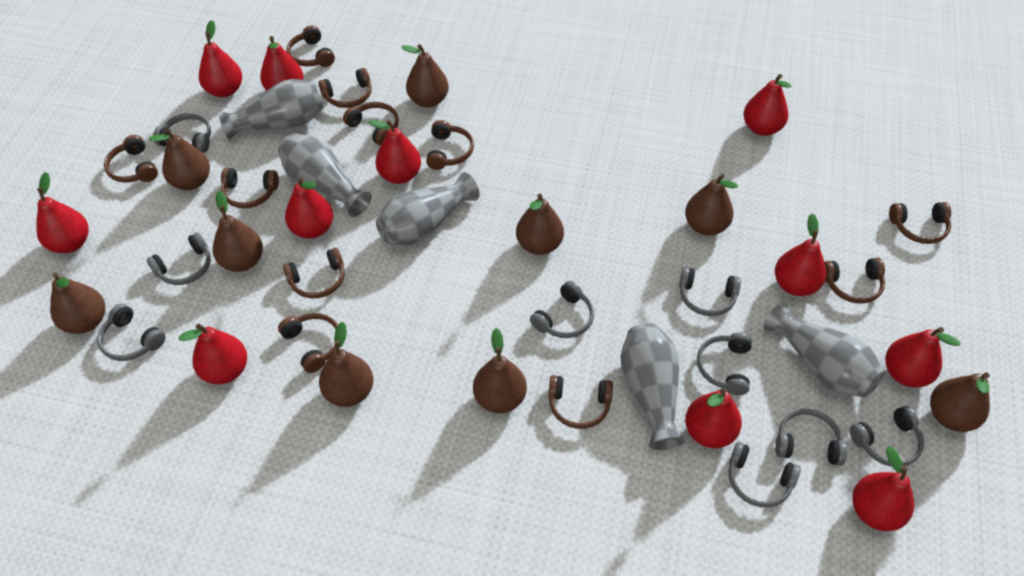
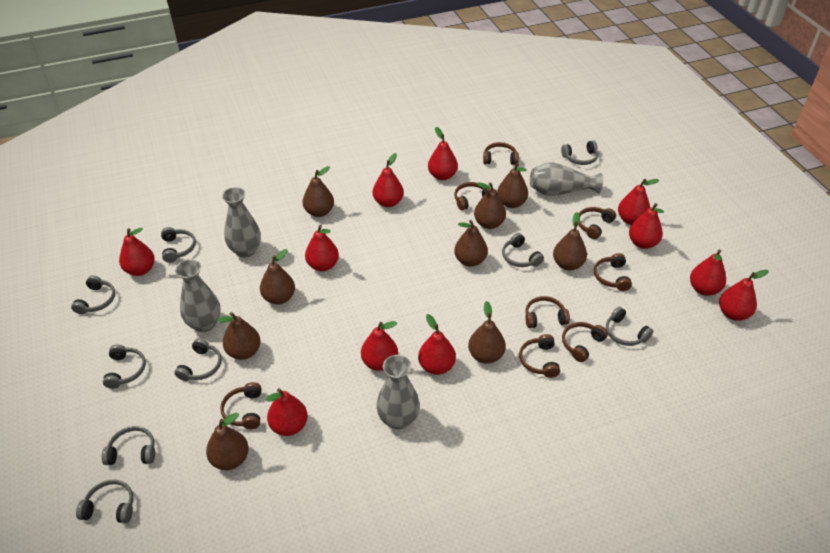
brown headphones: [104,135,158,183] [221,168,279,208] [278,313,338,373] [283,248,345,298] [286,25,335,67] [318,68,372,108] [343,102,399,146] [426,120,474,170] [548,375,613,429] [824,258,885,304] [889,202,951,244] = 11 -> [220,382,262,429] [454,182,489,210] [483,142,519,165] [519,334,560,378] [525,296,570,328] [562,322,608,362] [578,207,616,239] [594,253,632,291] = 8
grey vase: [218,79,324,140] [278,133,372,217] [376,172,479,245] [621,323,686,450] [764,302,885,397] = 5 -> [175,259,221,332] [222,187,261,258] [376,355,420,430] [530,163,603,196] = 4

